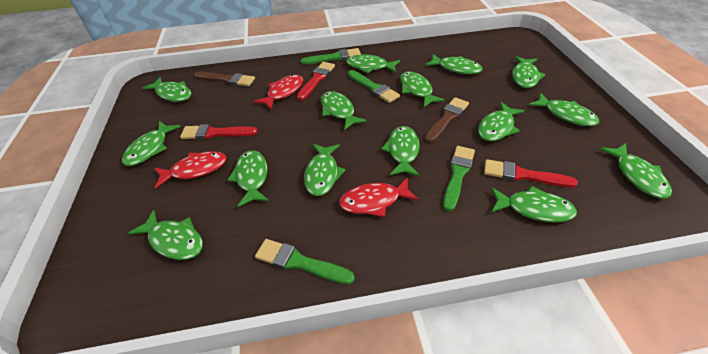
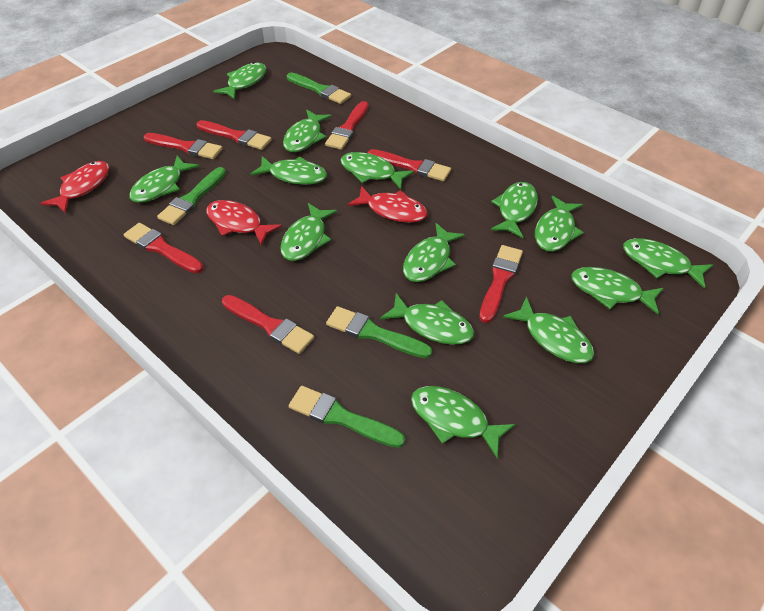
brown brush: [194,72,255,86] [424,97,469,143] = 2 -> none = 0
green fish: [122,121,181,166] [128,210,203,260] [142,77,191,102] [227,150,269,207] [304,144,345,196] [321,91,367,131] [346,54,400,73] [381,126,420,176] [400,71,445,107] [425,54,483,74] [478,102,524,141] [491,186,577,223] [512,56,546,88] [529,93,599,126] [600,143,672,199] = 15 -> [129,156,199,203] [213,62,266,100] [250,156,327,185] [280,203,338,261] [283,110,332,152] [340,152,414,190] [380,293,474,345] [403,223,465,282] [411,386,515,458] [491,182,538,238] [503,296,594,363] [535,196,584,252] [571,267,664,315] [623,238,713,289] = 14
red brush: [180,124,258,139] [297,62,335,101] [484,159,578,187] = 3 -> [124,223,204,273] [144,133,223,159] [196,120,272,150] [222,295,314,354] [325,101,369,150] [368,149,451,181] [479,245,523,323] = 7

